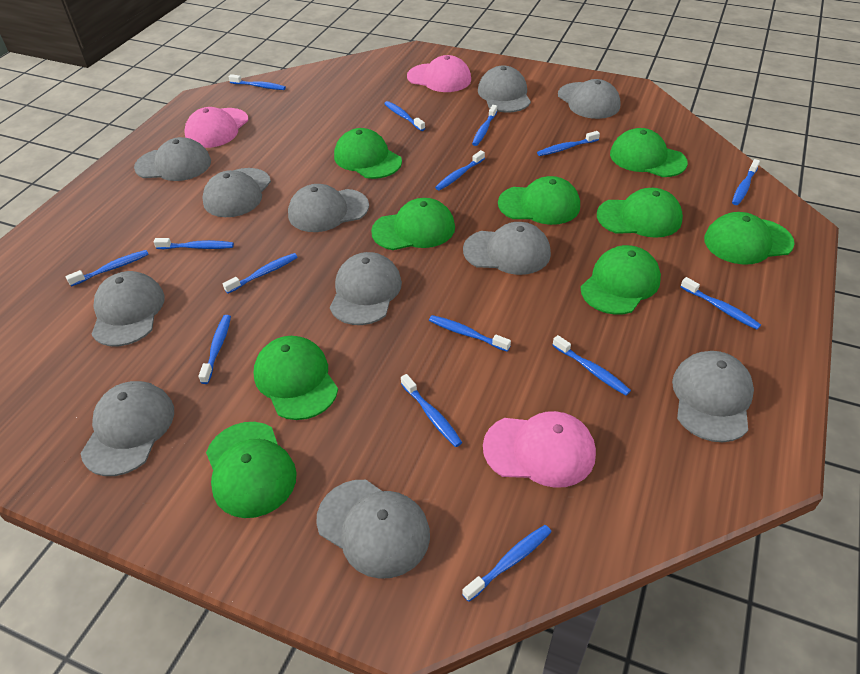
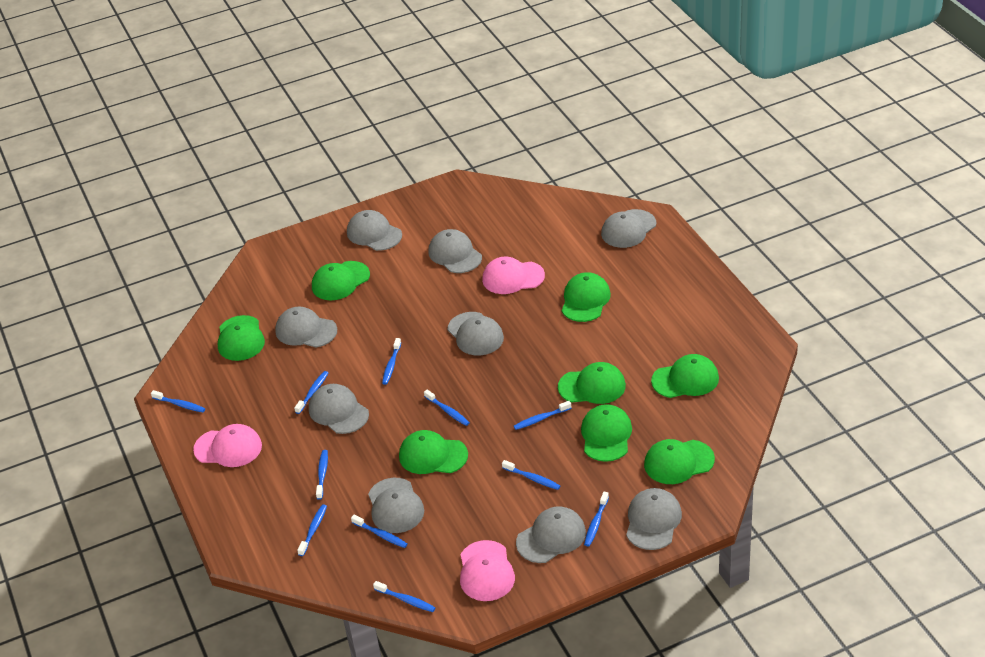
blue toothbrush: [66,250,149,287] [154,238,234,249] [198,315,231,384] [223,253,298,293] [229,74,286,90] [384,101,425,131] [401,374,462,447] [429,315,511,352] [435,150,485,191] [462,525,551,602] [472,105,497,146] [537,131,600,156] [552,335,631,396] [681,277,761,330] [732,159,760,205] = 15 -> [151,390,205,412] [294,371,328,414] [297,504,327,556] [316,450,328,500] [351,515,408,548] [373,581,436,612] [382,338,401,385] [424,389,470,426] [502,460,560,490] [514,401,571,430] [584,492,609,546] = 11
green cap: [206,422,297,518] [254,336,338,420] [334,128,402,179] [371,198,455,250] [498,176,580,225] [581,245,661,315] [597,188,683,238] [610,128,688,177] [704,212,794,265] = 9 -> [218,315,265,361] [312,261,370,300] [399,430,468,474] [558,362,626,404] [562,272,611,322] [581,404,632,462] [644,439,715,484] [651,354,719,398] = 8
grey cap: [80,381,174,476] [91,271,165,346] [134,137,211,181] [202,168,271,217] [288,184,369,232] [316,480,430,579] [330,252,402,325] [463,222,551,275] [478,65,531,113] [558,79,620,119] [672,351,754,442] = 11 -> [275,306,337,347] [309,384,369,434] [347,210,402,251] [368,478,424,533] [428,229,482,273] [448,312,504,356] [516,506,586,563] [601,209,656,248] [626,488,682,550] = 9

